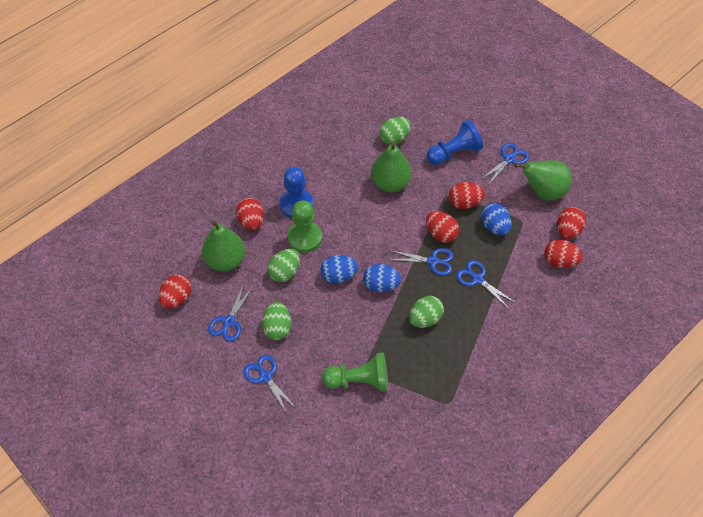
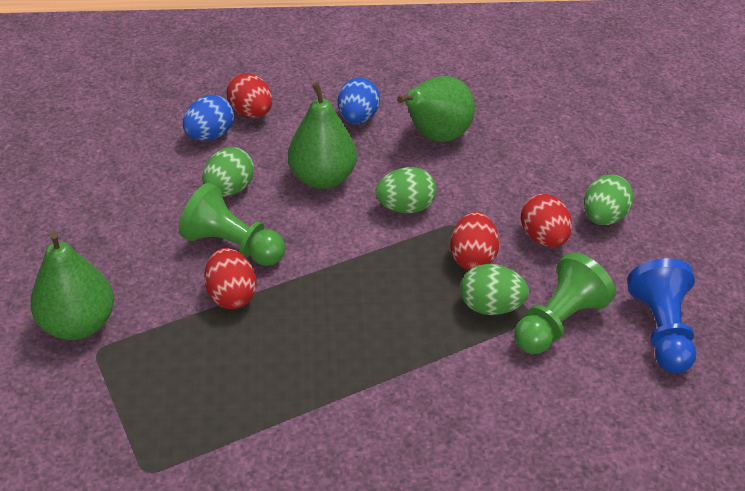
blue egg: [320,255,358,284] [363,264,401,292] [481,203,512,235] = 3 -> [183,95,234,141] [338,78,380,124] = 2
blue pawn: [280,167,314,218] [427,120,483,165] = 2 -> [627,258,697,373] = 1
blue scissors: [208,284,253,342] [243,355,297,414] [392,248,453,276] [456,260,516,309] [481,143,529,185] = 5 -> none = 0
red egg: [159,274,192,308] [236,198,264,230] [426,211,459,243] [449,182,485,209] [544,240,583,268] [557,207,586,239] = 6 -> [204,248,257,309] [227,73,272,118] [450,212,499,270] [521,194,572,247] = 4

